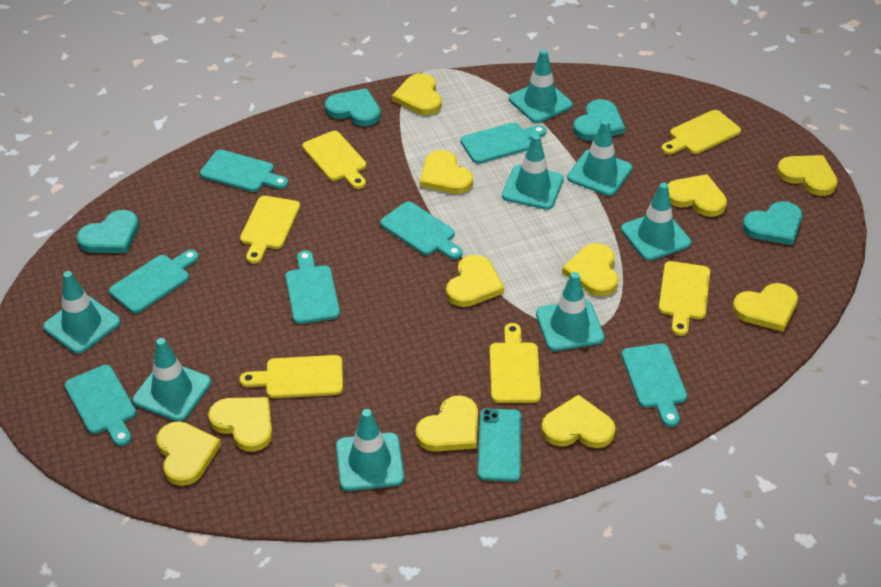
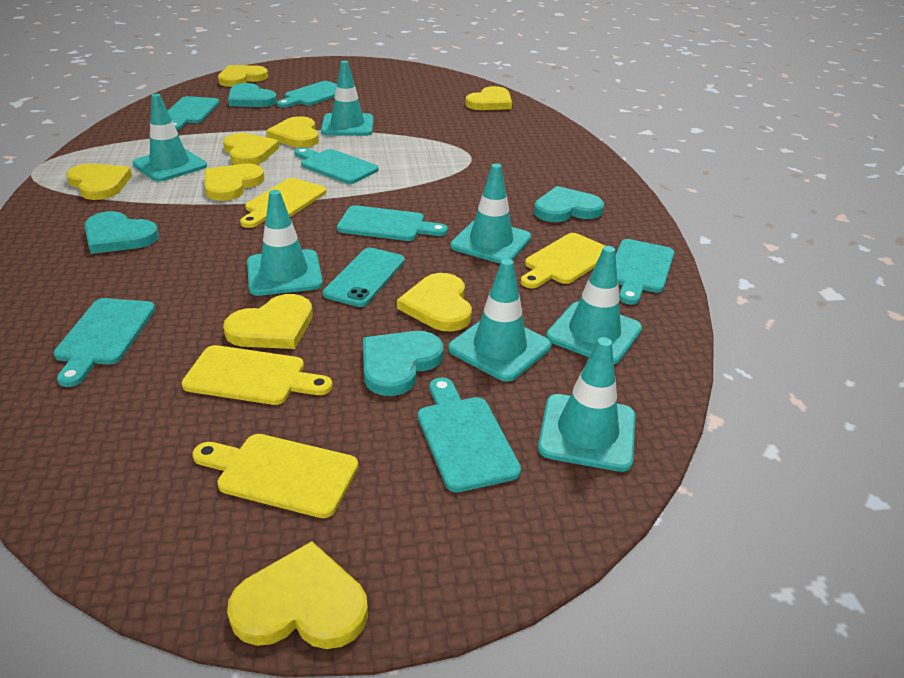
turquoise traffic cone: [43,271,121,354] [133,338,211,422] [336,409,404,491] [502,134,564,210] [509,49,573,123] [536,272,604,351] [567,120,632,196] [621,183,691,261] = 8 -> [132,94,207,181] [247,190,323,296] [321,61,374,136] [448,259,551,382] [451,163,531,263] [538,337,636,472] [546,246,642,364] = 7
yellow cutting board: [240,196,300,264] [240,355,343,398] [302,131,366,189] [490,323,541,403] [659,261,710,336] [661,110,741,155] = 6 -> [182,345,333,405] [193,434,358,518] [240,178,326,228] [521,233,605,288] = 4
yellow heart: [156,421,221,486] [208,397,273,452] [392,73,442,115] [415,395,478,452] [420,150,473,194] [446,255,504,307] [541,395,616,448] [562,243,618,296] [668,174,727,217] [732,283,798,332] [777,155,837,196] = 11 -> [66,163,132,200] [205,164,265,201] [218,65,268,87] [223,133,279,165] [223,294,313,349] [227,541,368,649] [266,116,319,148] [397,273,472,332] [465,86,512,110] = 9

